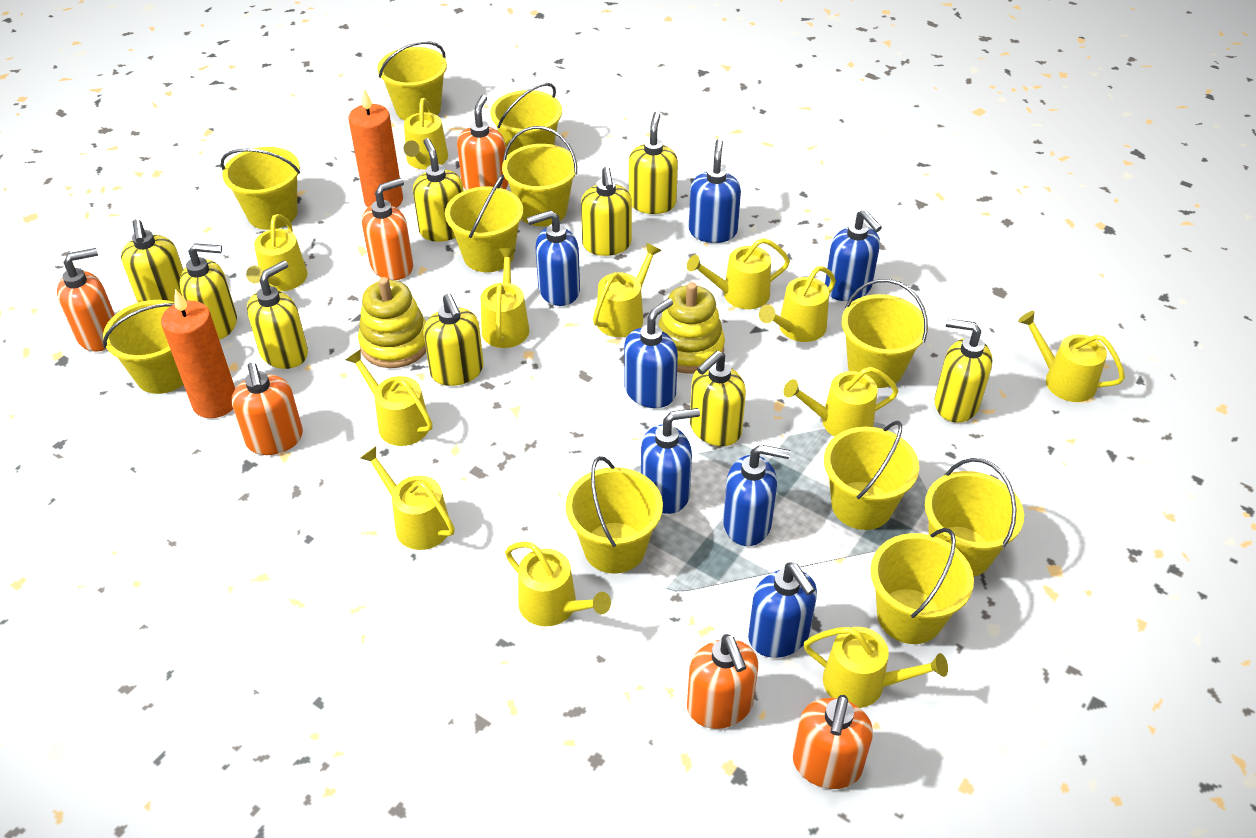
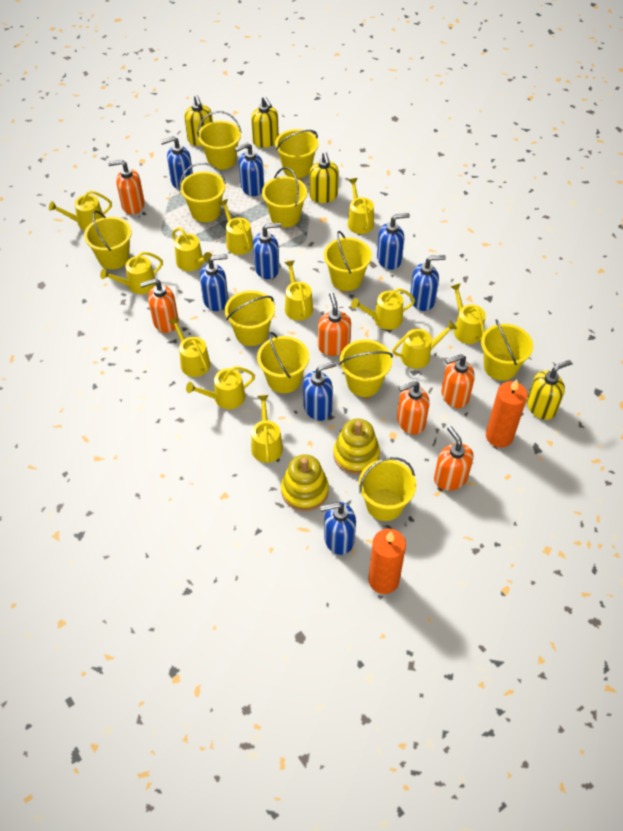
blue soap dispenser: [527,210,580,306] [624,298,678,408] [641,408,700,514] [689,139,741,243] [723,445,790,546] [748,562,817,658] [825,210,882,301] = 7 -> [161,136,193,190] [200,254,228,311] [235,143,264,196] [253,223,281,279] [303,362,336,421] [320,502,356,555] [377,213,410,270] [410,255,446,311] = 8
yellow soap dispenser: [121,219,183,303] [179,243,237,340] [247,260,308,369] [413,138,464,242] [423,293,484,386] [581,167,632,256] [629,112,678,214] [690,351,746,446] [935,319,993,423] = 9 -> [184,95,213,146] [251,96,279,148] [309,152,339,203] [527,360,572,420] = 4

